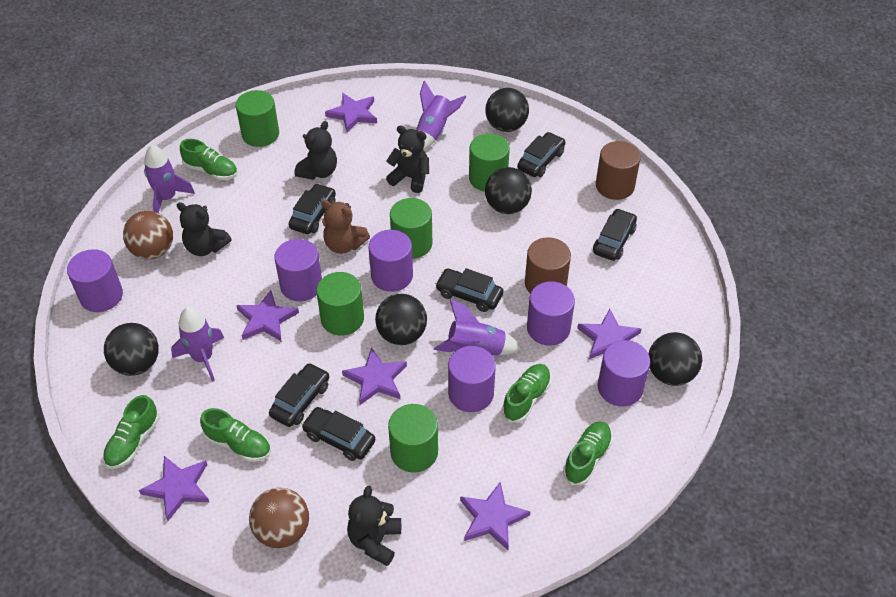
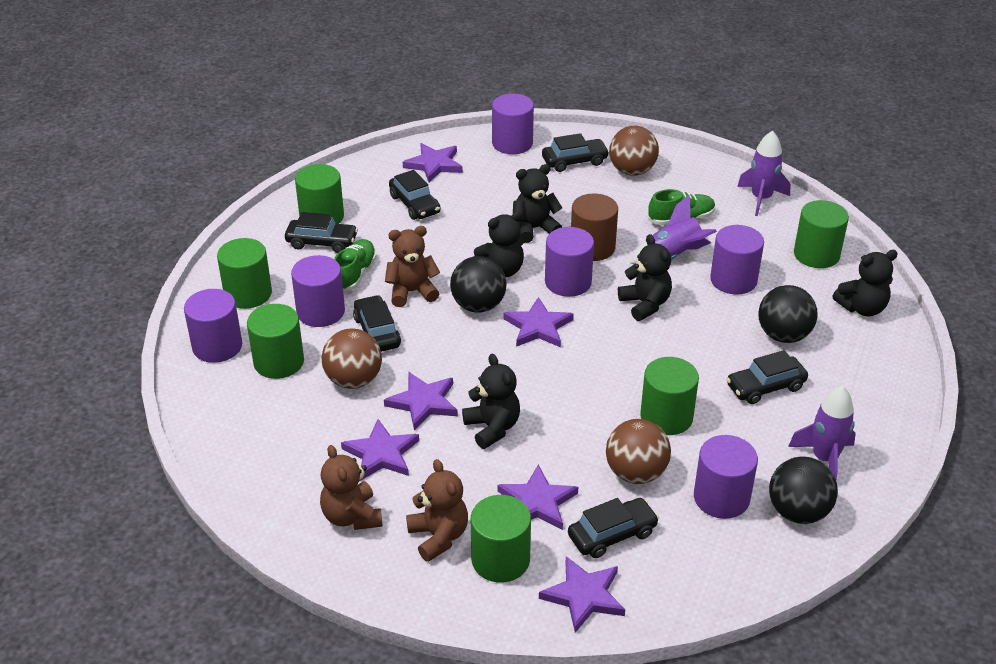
black ball: [104,323,159,376] [375,294,427,345] [485,88,529,132] [485,167,532,214] [649,332,702,386] = 5 -> [450,256,507,313] [758,285,818,343] [769,457,838,524] = 3
black teddy bear: [177,202,231,256] [295,121,337,180] [347,485,401,566] [386,125,429,193] = 4 -> [462,354,520,449] [474,211,525,277] [513,164,562,243] [618,234,672,321] [832,250,898,317] = 5
brown ball: [123,211,173,259] [249,488,309,548] = 2 -> [321,329,382,389] [606,419,671,484] [609,126,659,176] = 3
brown cylinder: [525,237,571,294] [596,141,641,200] = 2 -> [571,193,618,261] = 1
brown teddy bear: [321,200,370,254] = 1 -> [320,445,383,530] [385,226,440,307] [406,459,468,562] = 3
green cylinder: [236,90,279,147] [316,272,364,336] [388,404,438,473] [390,198,432,259] [469,133,510,191] = 5 -> [217,238,272,309] [247,304,304,379] [295,164,344,224] [471,495,531,583] [640,357,699,435] [794,200,849,268] = 6
green shoe: [103,395,160,469] [180,139,238,180] [200,408,271,462] [502,364,551,423] [563,421,612,485] = 5 -> [334,239,377,291] [648,189,715,225] = 2
purple rocket: [144,144,195,213] [171,307,224,382] [416,80,466,151] [434,299,522,356] = 4 -> [630,195,717,264] [737,131,790,216] [788,386,856,479] = 3

